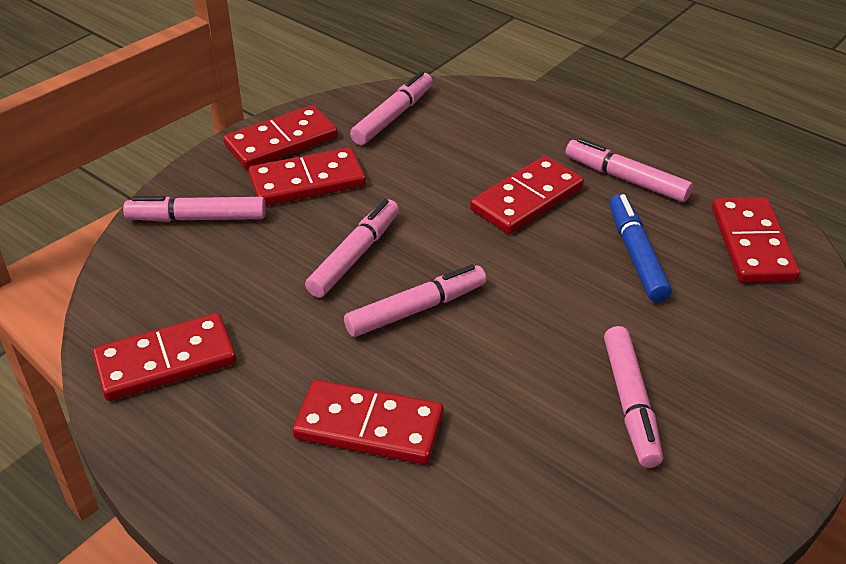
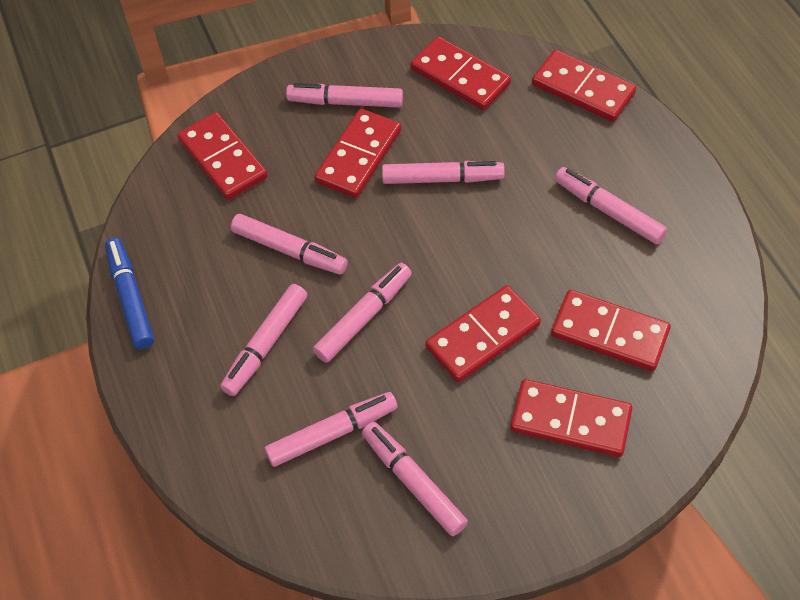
pink marker: [123,196,266,222] [305,199,399,298] [344,264,486,337] [350,71,433,145] [565,138,693,202] [604,326,663,468] = 6 -> [220,284,307,396] [231,214,348,275] [264,392,398,467] [286,83,403,108] [313,263,412,363] [362,422,468,536] [382,161,505,184] [555,167,667,244] = 8
red domino: [93,313,237,401] [224,105,338,170] [249,147,366,206] [293,380,444,464] [470,156,584,234] [712,197,800,283] = 6 -> [177,112,268,200] [314,109,401,198] [411,36,511,111] [425,285,541,382] [510,379,632,457] [532,50,636,122] [551,290,671,371] = 7

